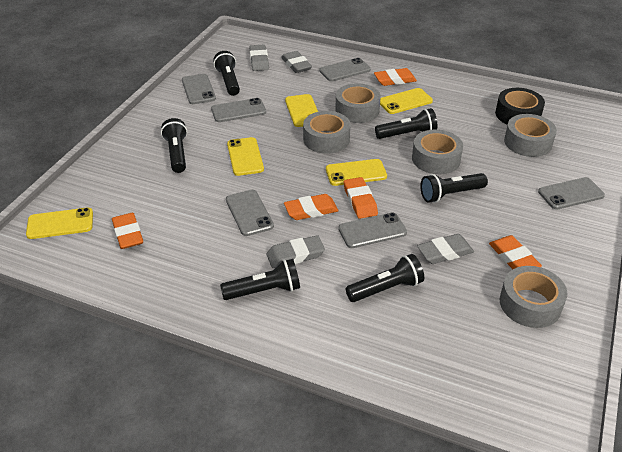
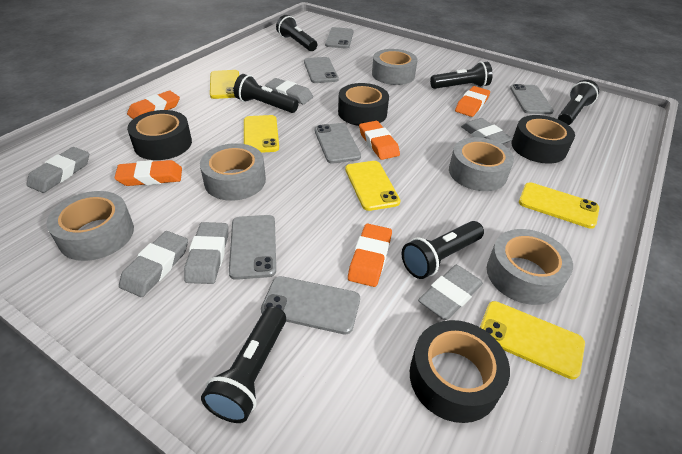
black tape: [495,88,545,125] = 1 -> [127,110,192,160] [338,83,389,126] [410,320,510,423] [512,115,575,164] = 4
grey eraser: [249,45,269,71] [267,235,325,268] [281,51,312,73] [417,234,474,264] = 4 -> [27,147,89,193] [119,231,188,297] [184,222,228,284] [265,78,313,104] [418,265,483,320] [461,118,513,144] = 6

